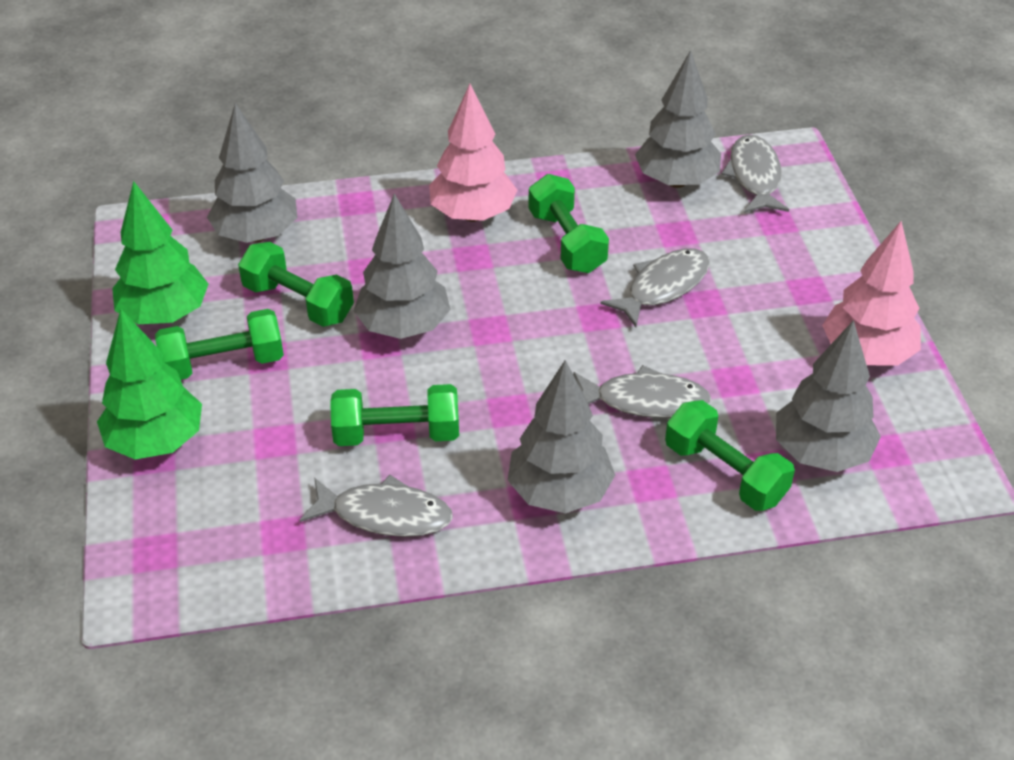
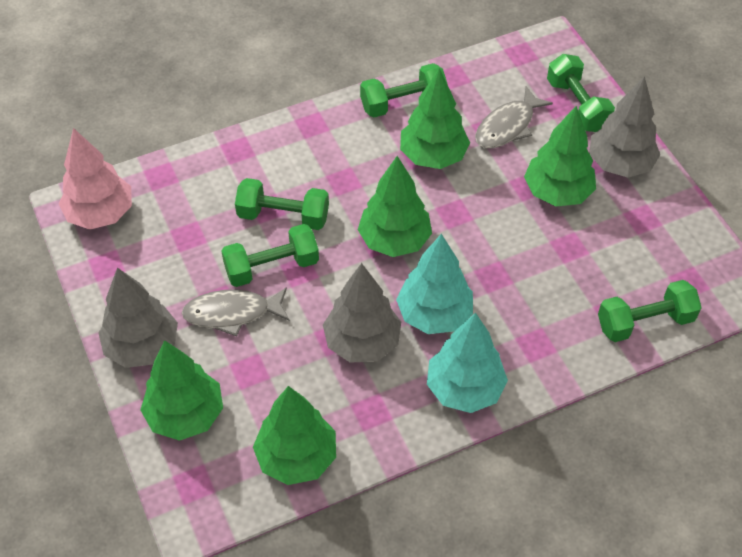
green tree: [97,309,202,459] [112,181,208,324] = 2 -> [141,340,223,441] [253,386,336,485] [358,156,432,257] [400,68,470,169] [524,106,596,207] = 5
grey fish: [300,475,453,537] [573,365,711,418] [600,248,710,327] [721,135,789,213] = 4 -> [182,287,290,336] [475,86,553,149] = 2
grey tree: [207,103,297,243] [354,194,451,339] [508,360,615,514] [635,50,721,188] [776,320,881,472] = 5 -> [98,267,178,368] [323,263,401,363] [589,76,660,178] = 3
pink tree: [429,84,517,222] [822,221,921,366] = 2 -> [59,128,132,230] = 1
turquoise tree: none = 0 -> [396,234,473,334] [427,312,508,413] = 2

